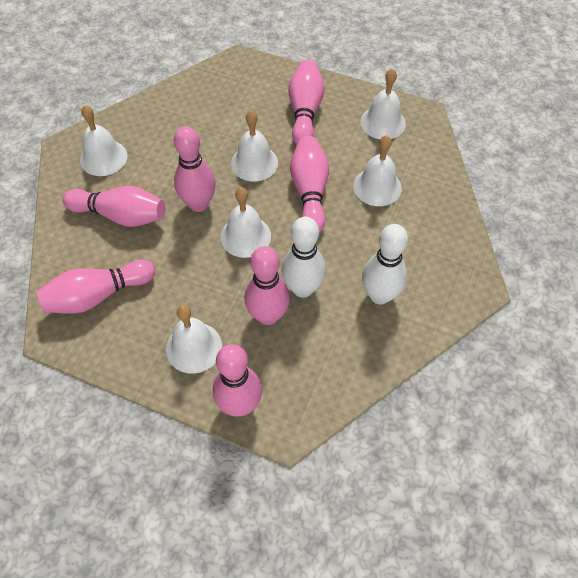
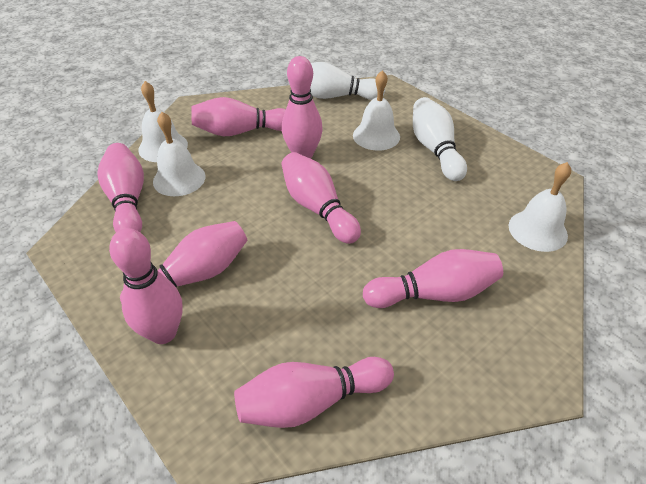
pink bowling pin: [36,260,155,314] [62,186,166,227] [174,126,215,212] [213,344,262,417] [244,246,290,325] [289,60,324,145] [290,136,329,232] = 7 -> [97,143,144,232] [109,228,183,344] [120,221,247,304] [191,97,286,136] [234,357,394,428] [281,152,361,244] [282,56,323,159] [363,249,503,308] = 8
white bell: [80,105,127,176] [166,305,222,374] [220,187,271,258] [231,110,278,182] [353,135,402,206] [360,68,406,139] = 6 -> [138,81,188,162] [153,112,206,196] [353,70,400,151] [509,162,571,252] = 4

